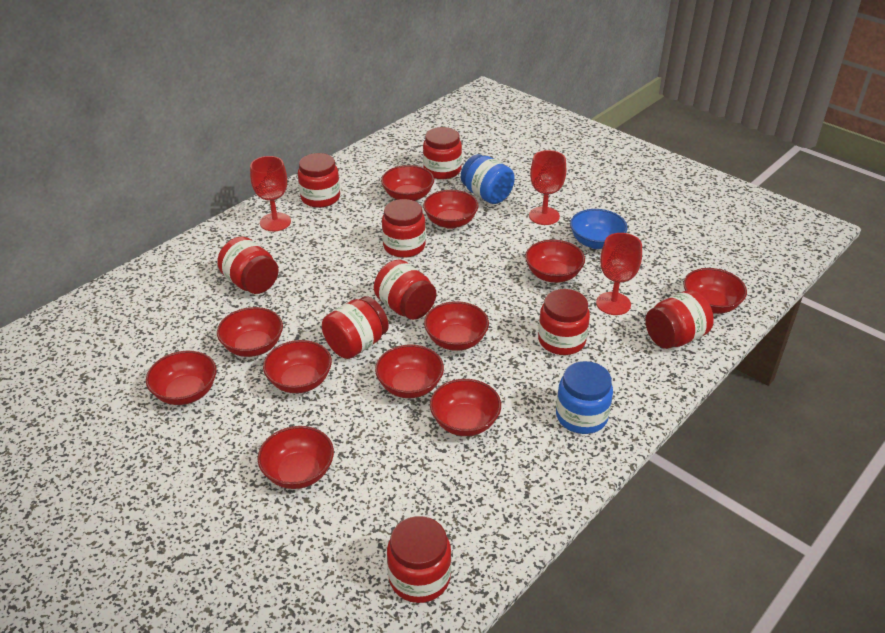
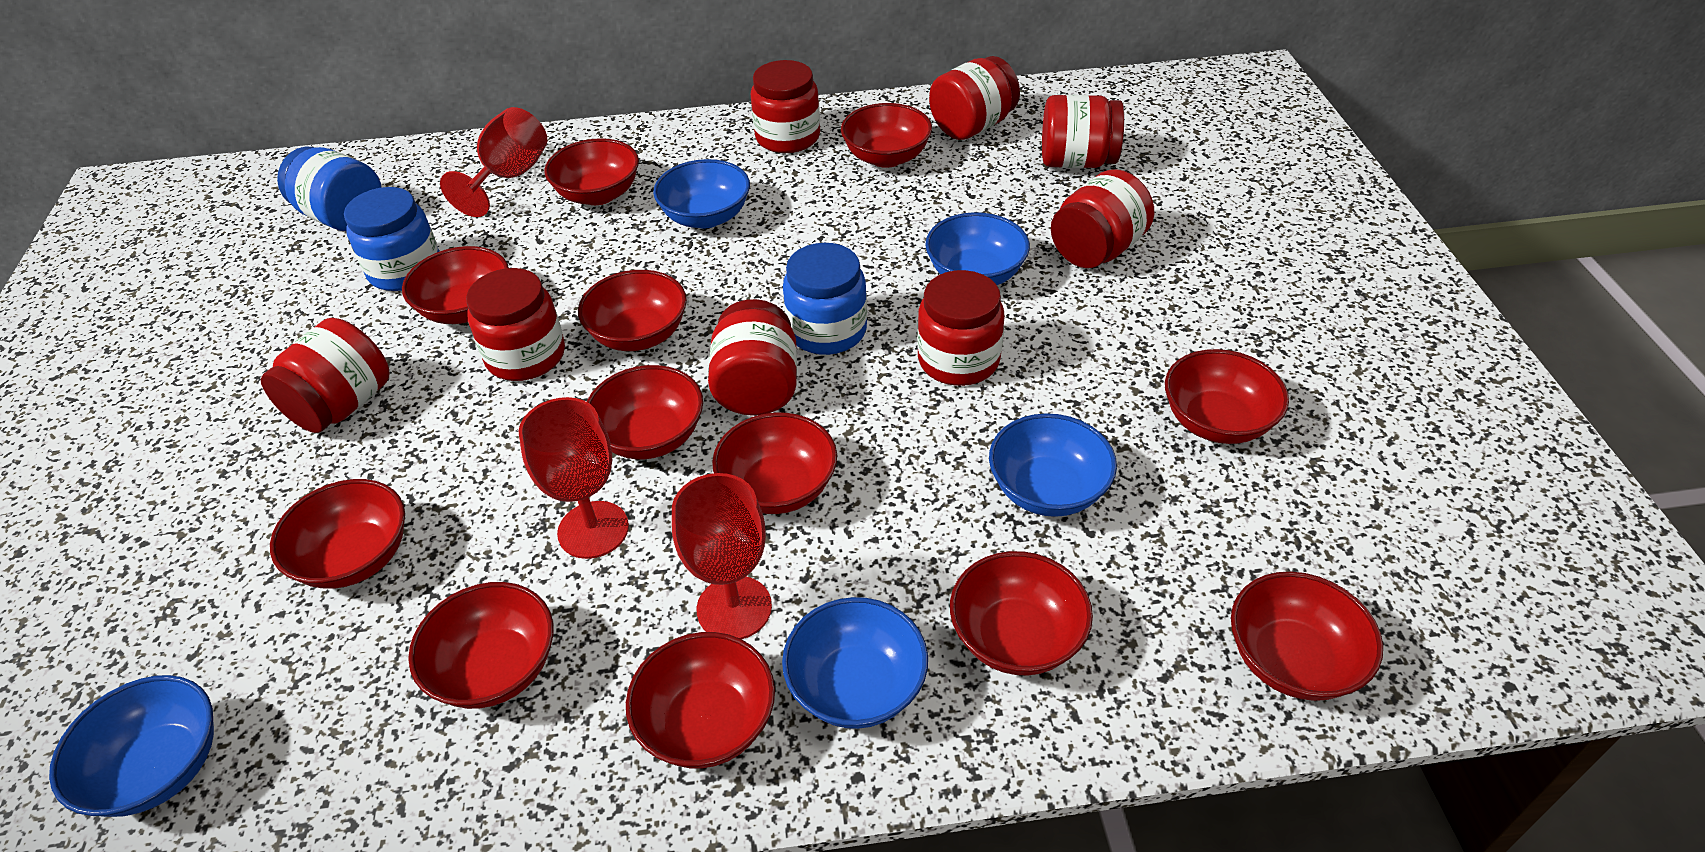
blue bowl: [570,209,627,249] = 1 -> [49,675,214,817] [653,159,750,229] [782,597,928,729] [925,212,1030,285] [989,413,1117,517] = 5
blue jar: [461,154,515,204] [556,361,613,434] = 2 -> [277,147,382,231] [344,187,439,291] [783,243,867,355] = 3
red bowl: [146,351,217,405] [217,307,283,357] [258,426,334,489] [263,340,332,393] [375,345,444,398] [381,165,434,201] [423,190,479,229] [424,301,489,351] [430,379,501,436] [525,240,585,283] [683,268,747,314] = 11 -> [270,479,405,588] [402,246,509,324] [408,582,553,709] [544,138,639,205] [578,270,687,351] [587,365,703,459] [626,632,775,768] [712,413,837,514] [841,103,932,168] [950,551,1093,675] [1165,349,1289,444] [1231,572,1383,701] = 12
red jar: [217,237,279,294] [298,153,340,208] [322,296,389,359] [374,260,436,320] [382,199,426,258] [387,516,451,603] [423,127,462,179] [538,289,590,355] [645,290,714,349] = 9 -> [261,318,389,433] [466,268,565,381] [708,299,797,415] [751,60,820,153] [917,270,1004,386] [929,56,1020,140] [1042,95,1124,168] [1051,169,1154,268] = 8

